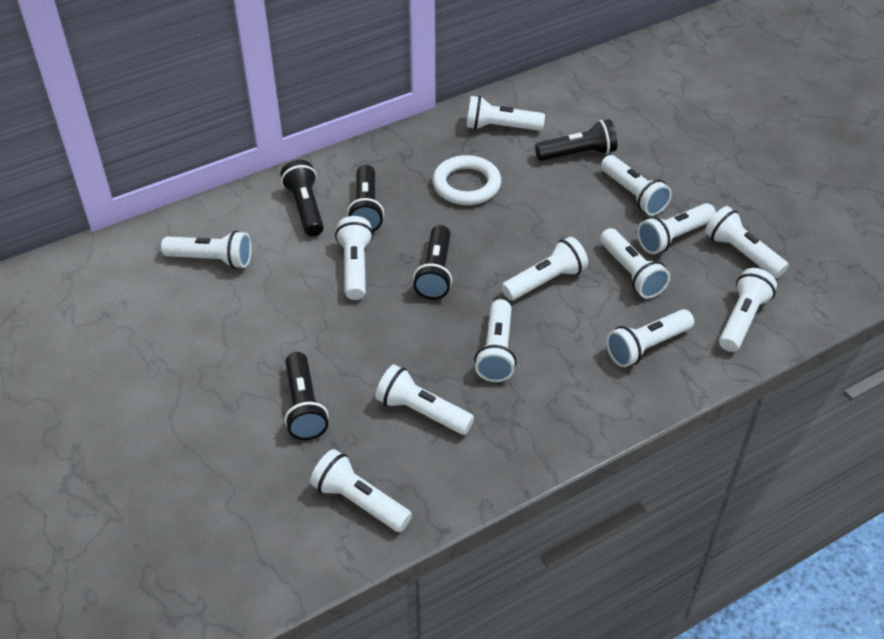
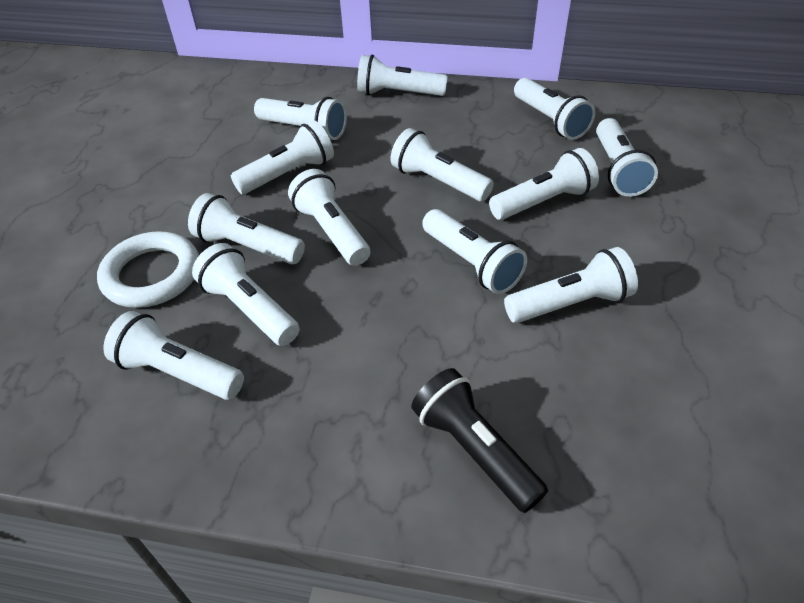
black flashlight: [280,160,324,237] [285,352,328,440] [347,165,384,232] [413,225,452,300] [535,119,617,161] = 5 -> [411,368,548,513] = 1

